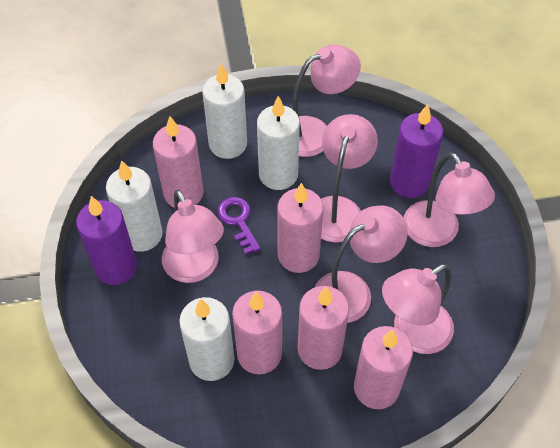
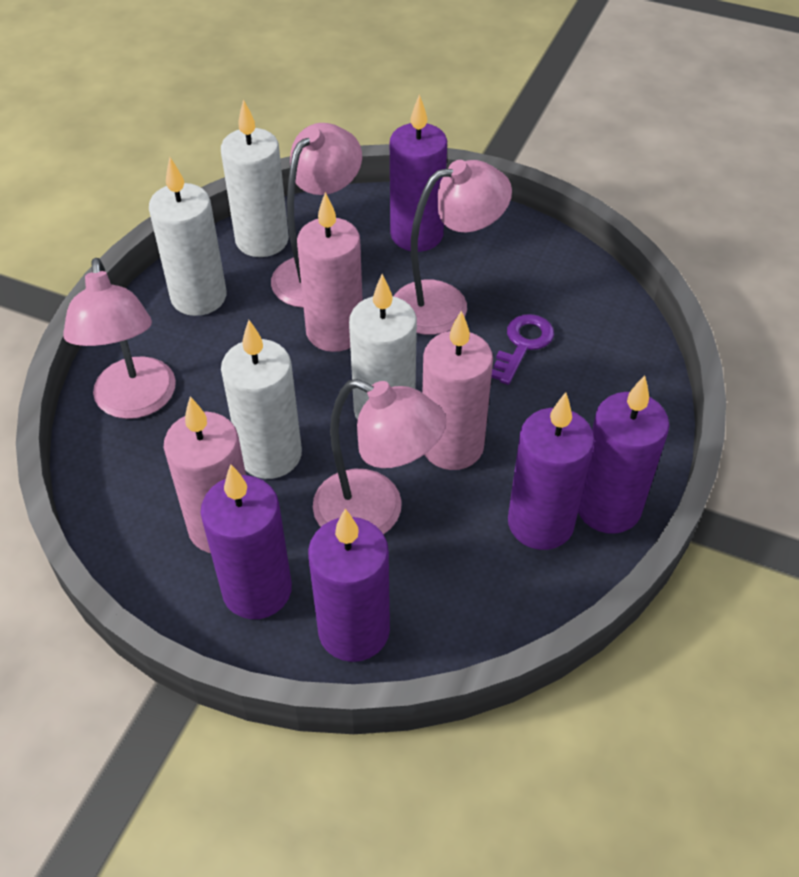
pink candle: [153,116,204,208] [232,291,282,374] [277,183,324,273] [298,286,349,370] [354,326,413,409] = 5 -> [164,396,246,553] [297,192,363,352] [422,311,493,470] = 3
pink lamp: [162,189,224,283] [293,45,361,157] [314,205,408,323] [321,114,378,242] [382,264,454,354] [404,152,495,247] = 6 -> [63,258,176,419] [271,123,362,308] [313,379,446,534] [394,160,512,335] = 4
purple candle: [76,196,137,285] [390,104,443,198] = 2 -> [201,464,292,619] [308,509,390,662] [390,95,447,252] [508,392,595,550] [578,375,669,534] = 5

